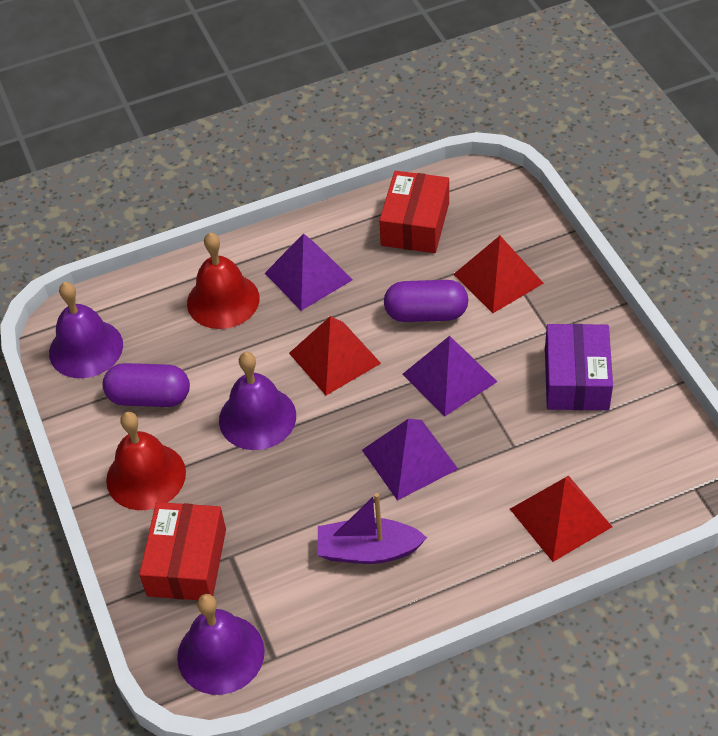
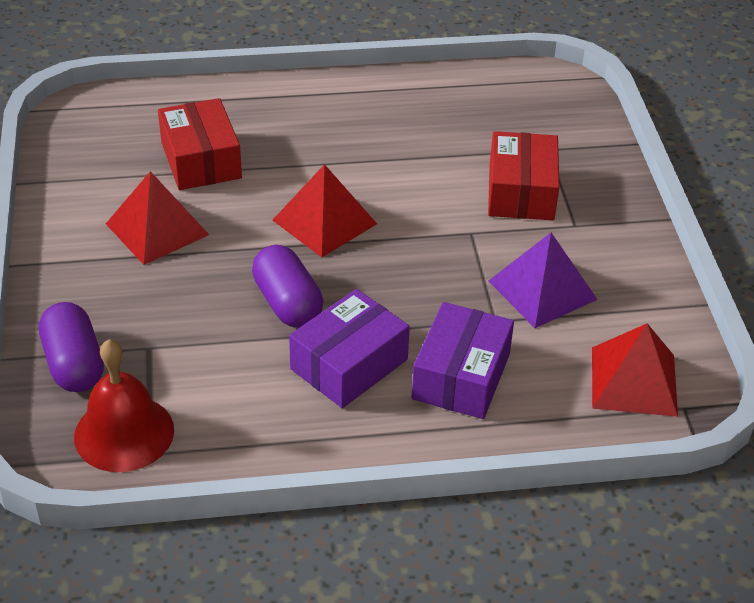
purple bell: [49,282,123,378] [177,594,265,695] [219,352,296,450] = 3 -> none = 0
purple boat: [317,493,427,564] = 1 -> none = 0
purple box: [545,324,613,410] = 1 -> [289,289,410,408] [411,302,514,419] = 2
purple pyramid: [265,233,353,311] [362,419,458,501] [402,336,497,416] = 3 -> [489,233,598,328] = 1
red bell: [106,412,186,510] [187,233,259,329] = 2 -> [74,339,174,472] = 1

